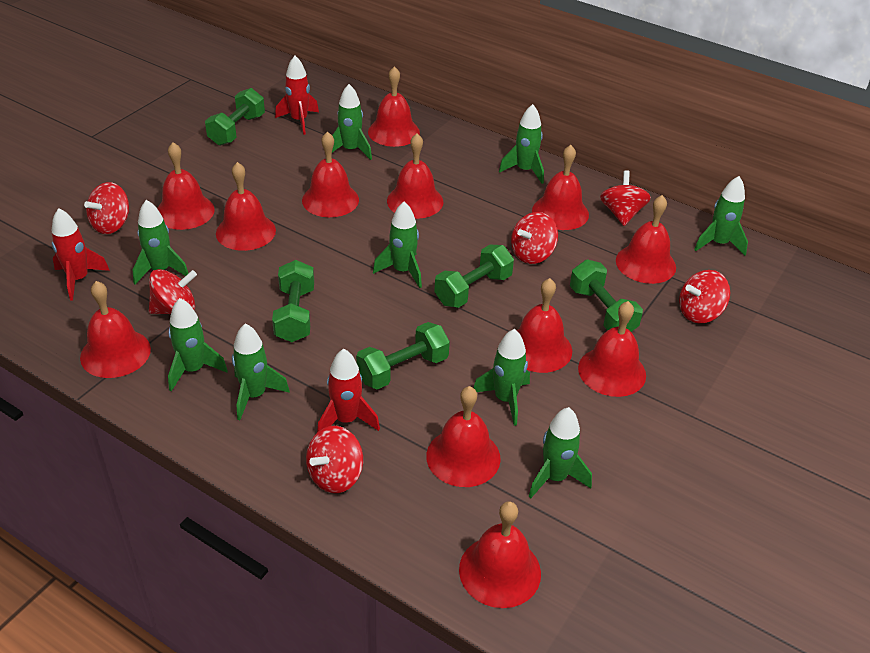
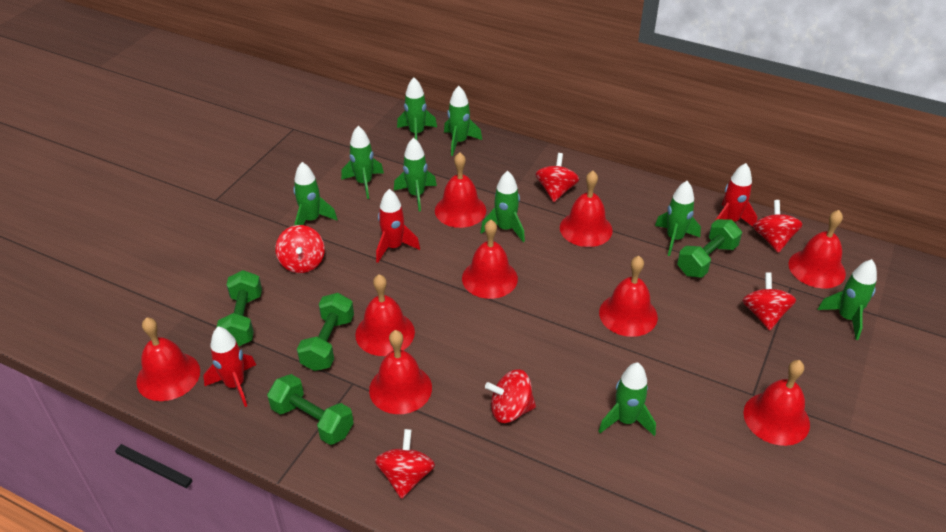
green dumbbell: [205,88,265,146] [272,260,314,342] [356,322,450,390] [434,245,514,308] [570,260,643,332] = 5 -> [216,270,262,346] [267,374,354,445] [297,293,354,371] [677,219,742,278] = 4
red bell: [80,281,151,378] [157,142,215,230] [216,162,276,251] [302,132,359,217] [368,66,420,147] [387,134,443,219] [426,386,501,487] [459,502,541,608] [517,278,572,373] [532,145,589,230] [578,301,646,397] [616,195,676,284] = 12 -> [136,317,200,401] [355,274,415,356] [369,330,432,414] [435,152,486,228] [462,220,518,299] [560,171,613,247] [599,256,658,337] [743,360,810,446] [789,210,846,288] = 9

